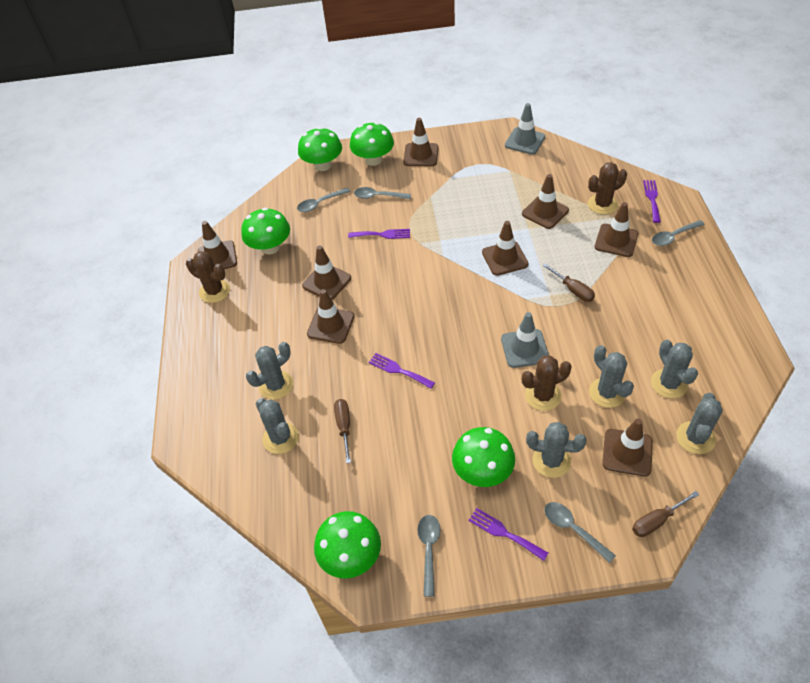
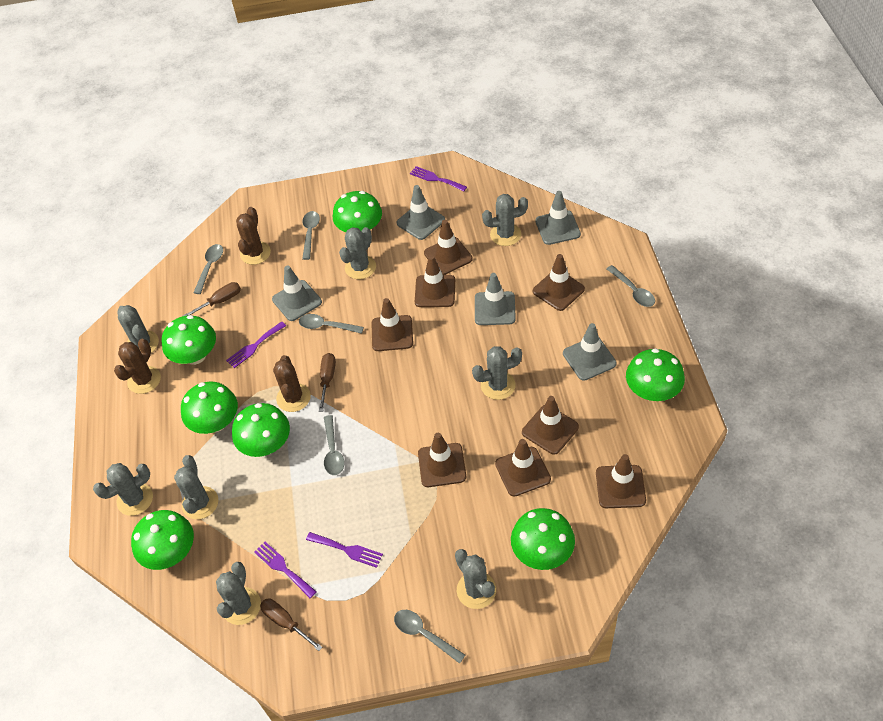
green mushroom: [241,207,290,255] [298,127,342,171] [314,511,381,579] [350,122,394,166] [452,427,515,487] = 5 -> [131,510,194,570] [162,315,216,365] [181,382,238,434] [232,403,290,457] [333,191,382,232] [511,508,575,570] [626,348,685,401] = 7
grey cactus: [246,342,293,400] [256,398,299,454] [526,422,587,478] [589,345,634,408] [651,340,698,399] [676,393,723,454] = 6 -> [93,463,153,516] [117,305,159,353] [174,455,218,519] [216,562,261,625] [339,227,376,279] [455,549,496,609] [472,346,522,400] [482,194,528,246] = 8
grey spoon: [297,188,350,212] [354,187,411,199] [418,515,441,597] [544,502,616,563] [652,220,705,246] = 5 -> [193,244,223,294] [299,314,364,334] [302,211,320,260] [324,415,344,475] [394,610,465,664] [607,265,655,307] = 6
grey traffic cone: [501,312,549,368] [505,103,545,155] = 2 -> [272,265,322,321] [397,185,445,240] [475,273,516,325] [535,191,581,245] [563,323,617,381] = 5

